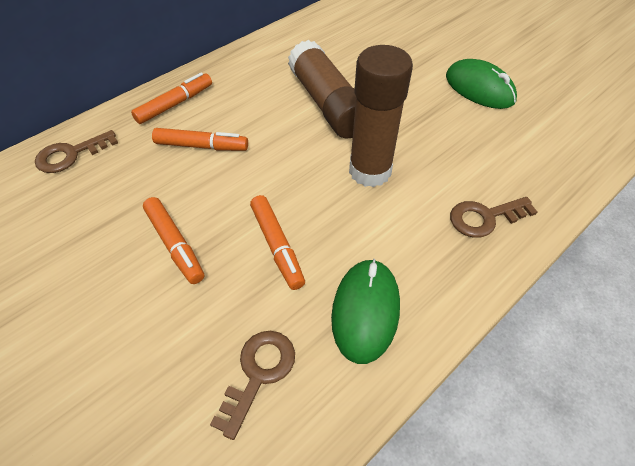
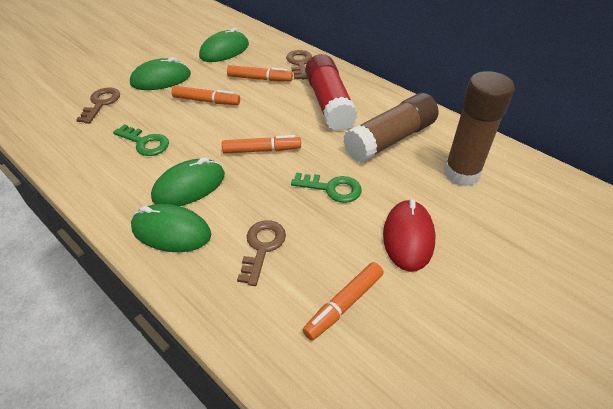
green key: none = 0 -> [113,124,169,156] [291,172,362,203] = 2
green mouse: [331,259,400,364] [446,59,517,109] = 2 -> [130,57,191,90] [131,204,211,252] [151,157,225,206] [199,28,249,62] = 4
red glue stick: none = 0 -> [305,54,358,131] = 1
red mouse: none = 0 -> [383,199,436,272] = 1

